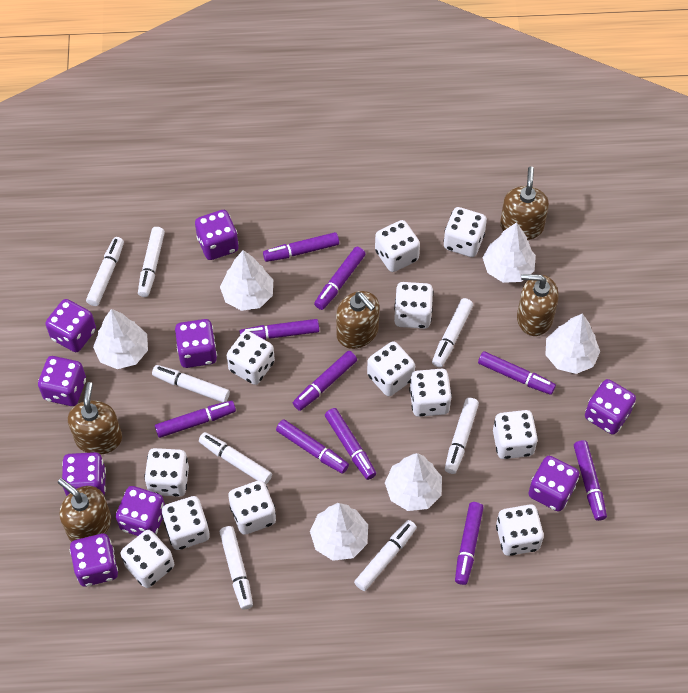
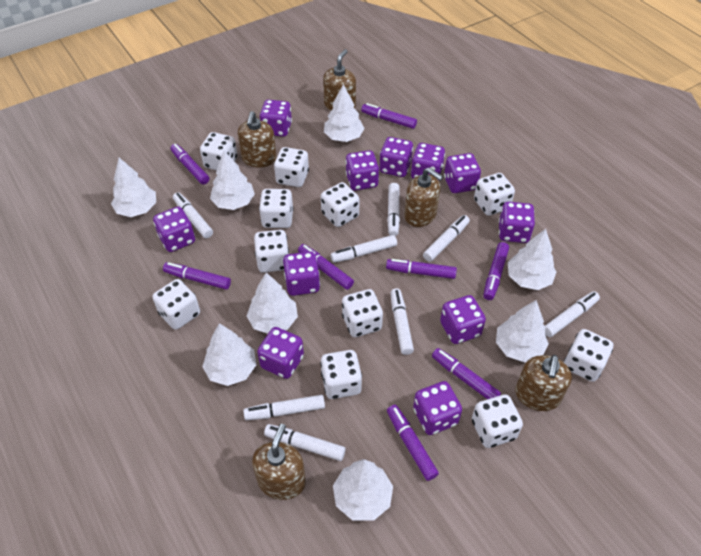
purple dice: [38,356,86,406] [45,299,96,352] [62,452,106,496] [70,534,118,587] [116,486,165,536] [175,319,217,368] [195,210,239,260] [528,456,579,512] [585,379,636,435] = 9 -> [153,207,195,252] [257,327,304,379] [260,99,292,137] [283,251,320,296] [346,150,379,191] [379,137,413,177] [411,143,445,179] [413,381,462,435] [440,295,486,344] [444,153,481,193] [499,202,535,243] = 11
purple marker: [155,401,236,438] [240,319,319,340] [263,232,339,262] [276,419,349,474] [293,351,357,411] [314,247,366,310] [325,408,376,480] [455,502,484,585] [478,351,556,395] [574,440,607,521] = 10 -> [163,262,231,290] [170,144,209,185] [298,244,354,290] [361,103,417,129] [386,259,457,279] [387,405,439,481] [432,348,501,399] [483,242,509,300] = 8
white dice: [121,530,174,588] [144,448,189,497] [162,496,210,550] [226,331,275,385] [228,480,276,535] [367,341,415,396] [375,220,420,272] [394,282,434,329] [409,369,452,417] [444,207,487,257] [493,410,538,459] [496,504,544,556] = 12 -> [152,279,200,330] [200,132,238,170] [254,230,289,273] [259,189,294,228] [274,147,309,187] [320,350,362,399] [321,182,359,227] [342,289,383,337] [472,394,523,448] [474,173,515,216] [564,329,613,382] = 11
white tree: [93,309,148,369] [220,250,273,311] [310,503,368,561] [385,453,442,511] [482,222,536,283] [545,314,600,374] = 6 -> [111,158,156,217] [202,323,256,386] [210,151,255,210] [247,273,298,334] [324,84,365,142] [333,459,393,521] [496,300,549,362] [508,229,556,290] = 8

